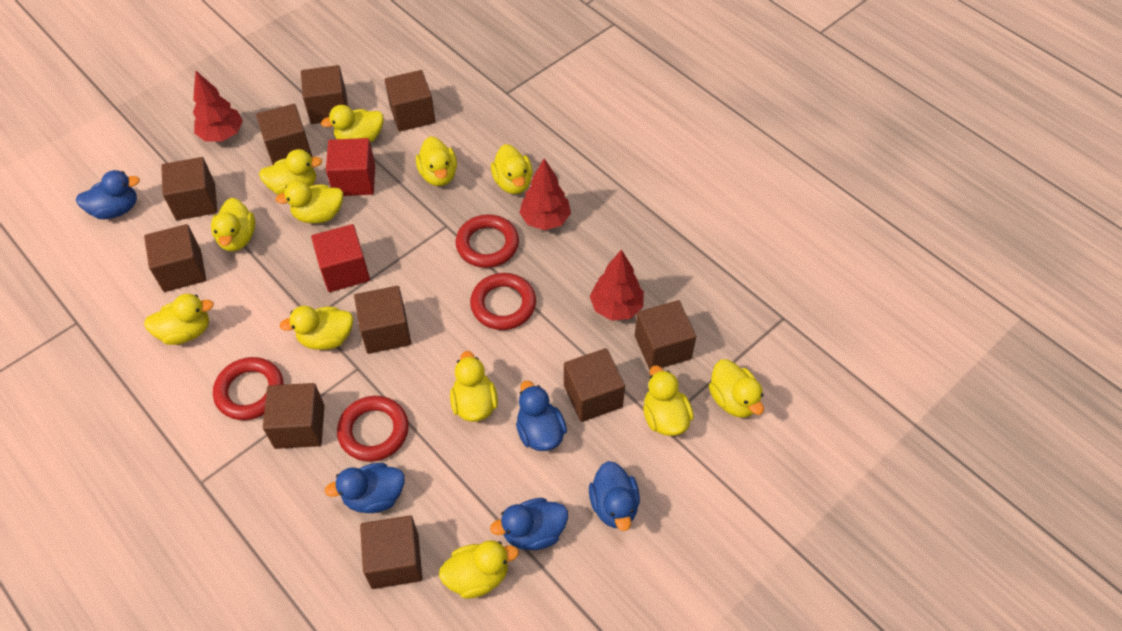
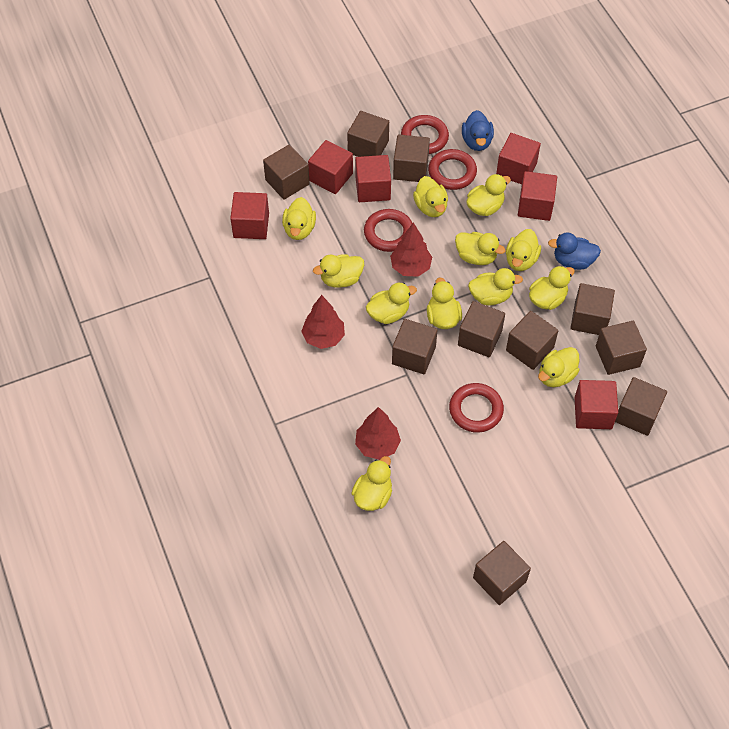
blue duck: [76,170,140,219] [325,463,405,513] [490,498,568,550] [516,381,567,451] [589,461,640,531] = 5 -> [462,110,494,151] [548,232,601,270] = 2
red cube: [311,224,370,292] [326,138,375,196] = 2 -> [230,192,269,239] [308,140,353,194] [355,155,391,202] [496,133,541,184] [518,171,557,221] [574,380,618,429] = 6

